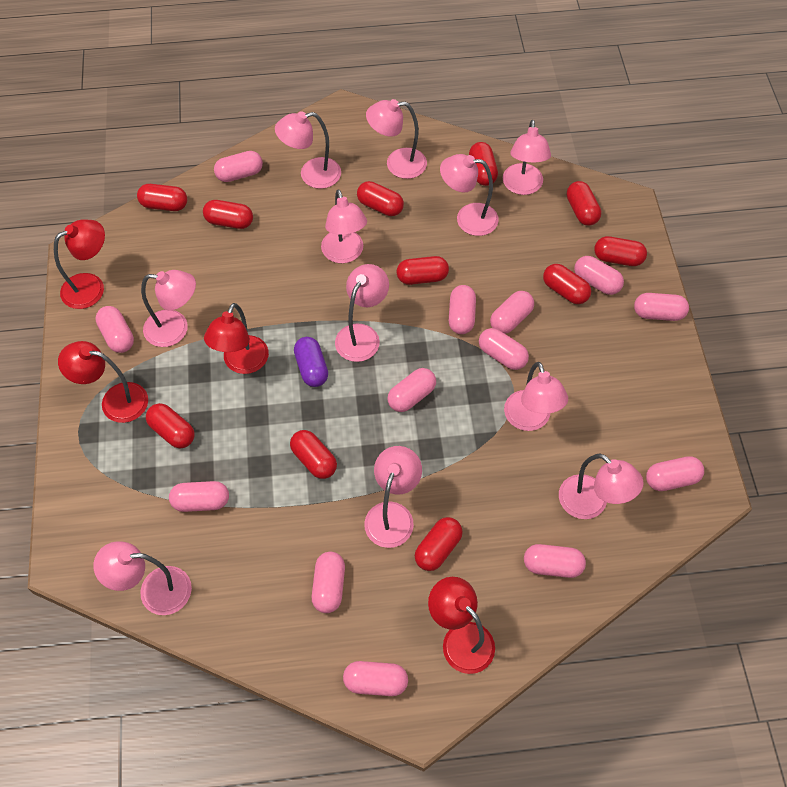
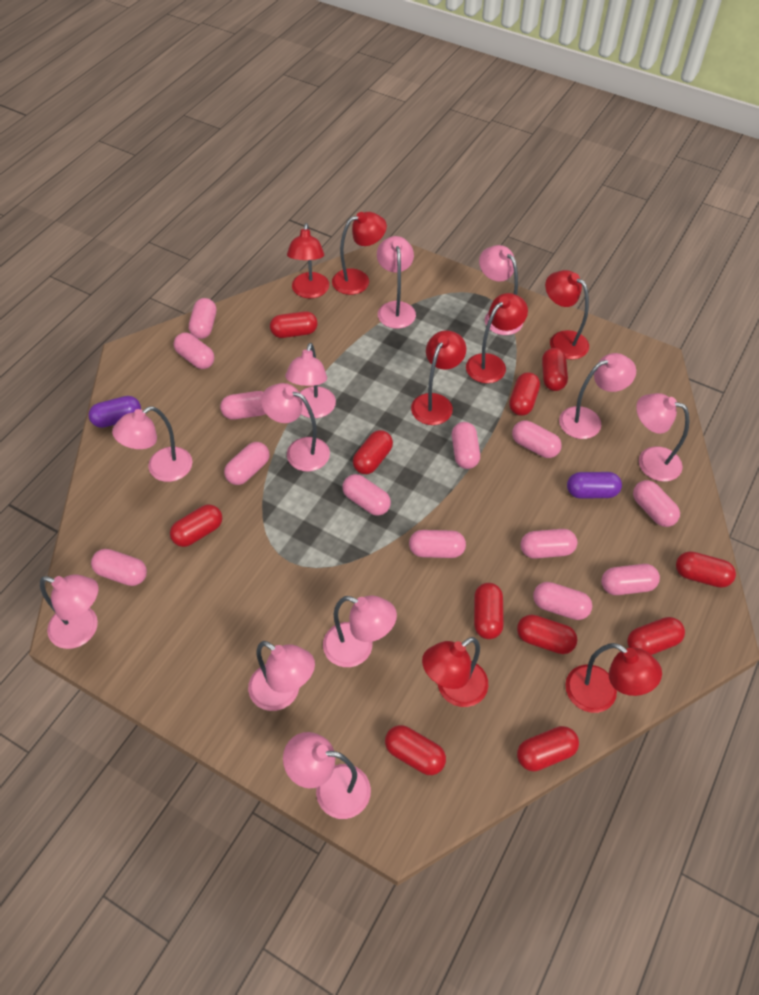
purple capsule: [294,337,328,387] = 1 -> [88,396,141,428] [567,472,622,499] = 2
red lamp: [54,220,105,309] [58,341,148,423] [204,303,269,374] [428,577,495,674] = 4 -> [287,223,329,299] [332,212,387,295] [411,330,466,425] [422,637,488,707] [466,293,528,383] [545,270,589,360] [565,643,662,713] = 7

